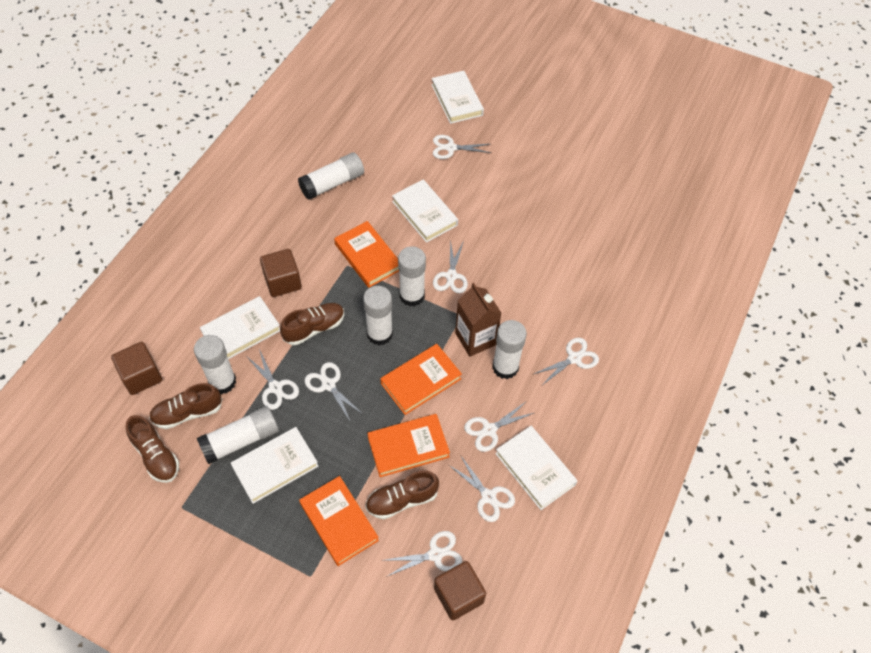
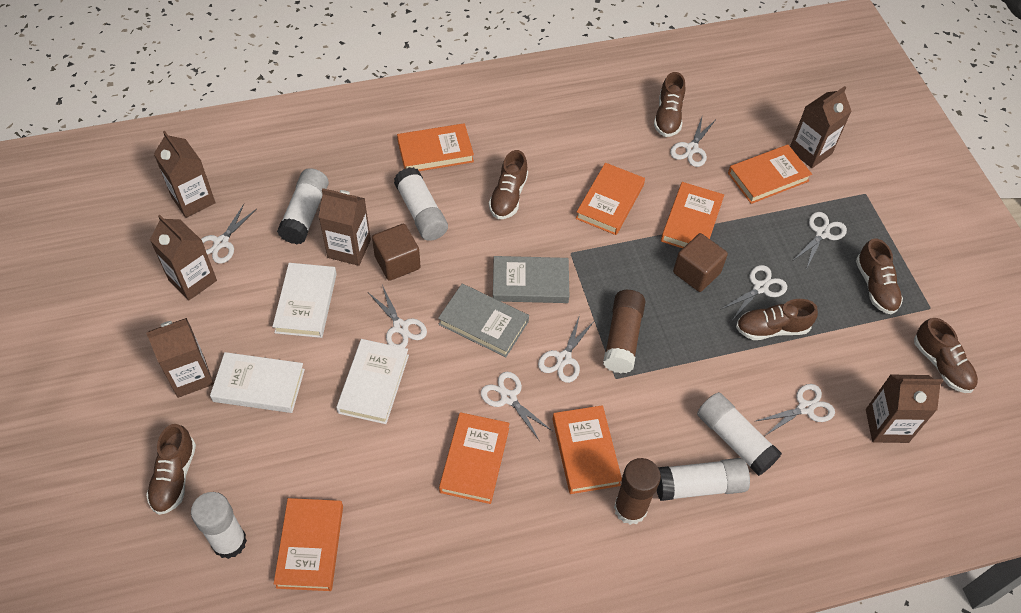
brown carton: [455,283,502,357] = 1 -> [146,318,214,398] [150,215,217,300] [154,131,216,218] [319,188,371,266] [790,86,851,168] [866,374,943,443] = 6
brown cube: [111,342,162,395] [260,249,302,297] [434,561,486,620] = 3 -> [372,224,421,281] [673,233,728,292] = 2
brown glue stick: none = 0 -> [603,290,646,373] [614,458,661,525] = 2
brown shoe: [126,415,179,483] [149,383,222,429] [280,303,344,345] [365,471,439,519] = 4 -> [146,424,196,515] [489,150,528,219] [654,72,685,137] [736,299,818,340] [856,238,903,314] [914,318,978,393] = 6
grey book: none = 0 -> [438,284,529,357] [493,256,569,303] = 2
orange book: [299,476,379,566] [334,221,399,288] [367,414,450,477] [380,344,462,415] = 4 -> [274,498,343,591] [397,123,474,171] [439,412,510,504] [552,405,622,494] [576,163,645,235] [661,182,724,248] [728,145,812,204] = 7
white book: [200,296,280,359] [231,427,319,504] [392,180,458,243] [431,71,484,124] [495,426,577,510] = 5 -> [210,352,305,413] [272,263,337,338] [336,339,409,424] = 3
white glue stick: [194,335,236,394] [197,406,279,464] [298,153,364,200] [363,286,393,346] [398,246,426,307] [492,320,527,379] = 6 -> [191,492,247,559] [277,168,329,244] [394,167,448,241] [657,458,750,501] [697,392,782,476] = 5

